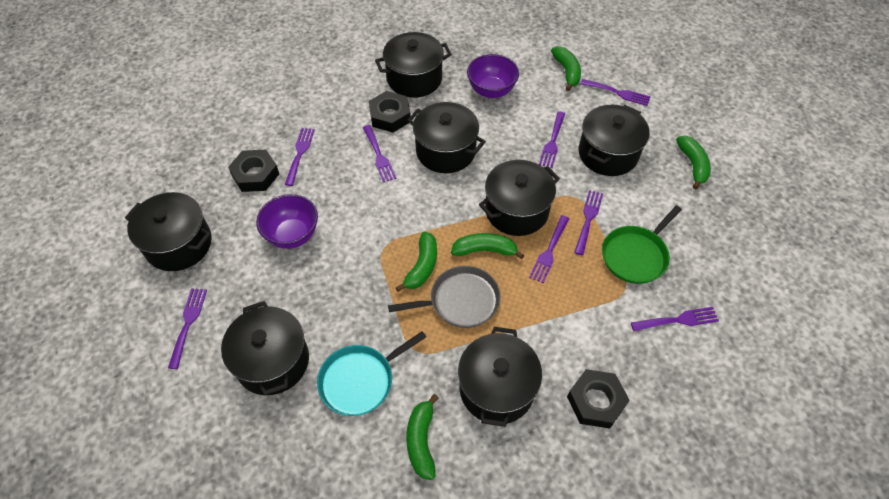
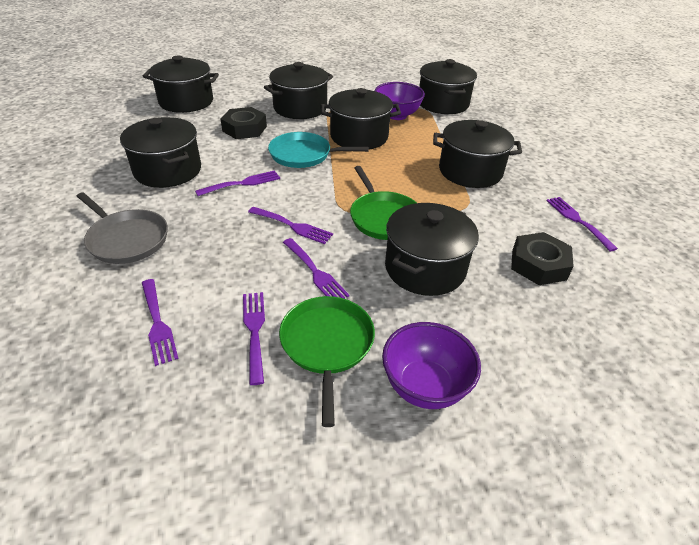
black nut: [228,150,279,192] [369,91,411,133] [567,369,630,429] = 3 -> [220,107,267,139] [511,232,574,285] = 2
green banana: [395,232,437,292] [406,394,439,480] [451,233,524,259] [551,46,581,91] [676,136,711,189] = 5 -> none = 0
green pan: [602,205,682,284] = 1 -> [279,296,375,427] [350,166,417,240] = 2
purple fork: [168,288,207,369] [285,128,315,186] [363,125,397,183] [529,215,569,283] [539,111,565,168] [574,190,603,255] [580,79,651,106] [631,307,719,331] = 8 -> [142,279,179,366] [195,170,280,196] [243,292,265,385] [248,207,333,244] [283,238,349,299] [546,197,618,251] = 6

